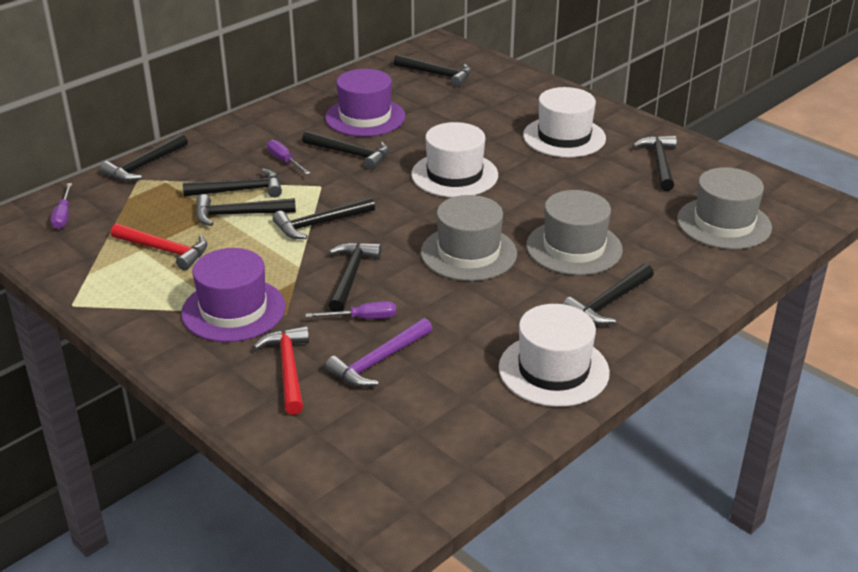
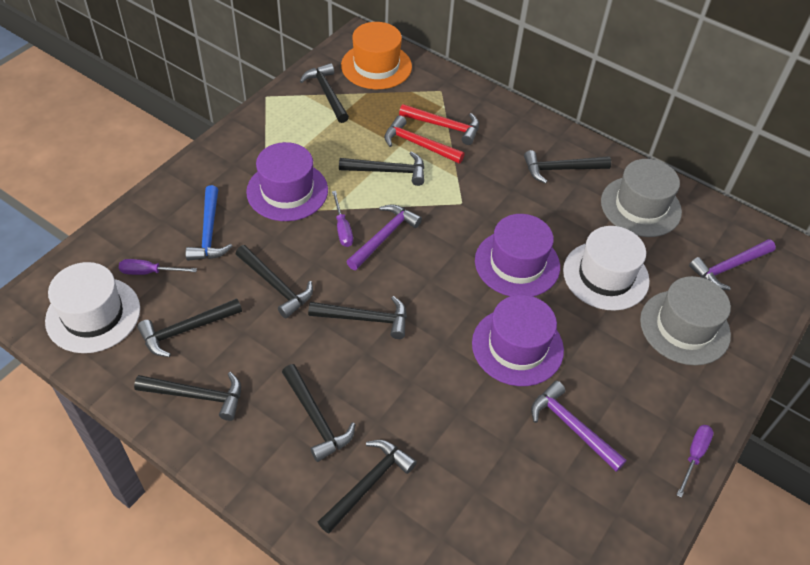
blue hammer: none = 0 -> [185,185,232,261] = 1
grey hat: [421,195,517,281] [526,190,623,275] [677,167,772,249] = 3 -> [601,159,682,237] [640,276,731,365] = 2
orange hat: none = 0 -> [341,22,412,89] = 1
purple hammer: [325,318,432,387] = 1 -> [347,204,422,270] [531,381,627,472] [689,239,776,290] = 3
purple hat: [181,248,286,342] [325,69,405,137] = 2 -> [246,142,328,221] [472,295,564,386] [475,214,560,297] = 3
white hat: [411,122,498,197] [499,304,610,407] [523,87,606,157] = 3 -> [45,262,140,353] [563,226,650,311] = 2

